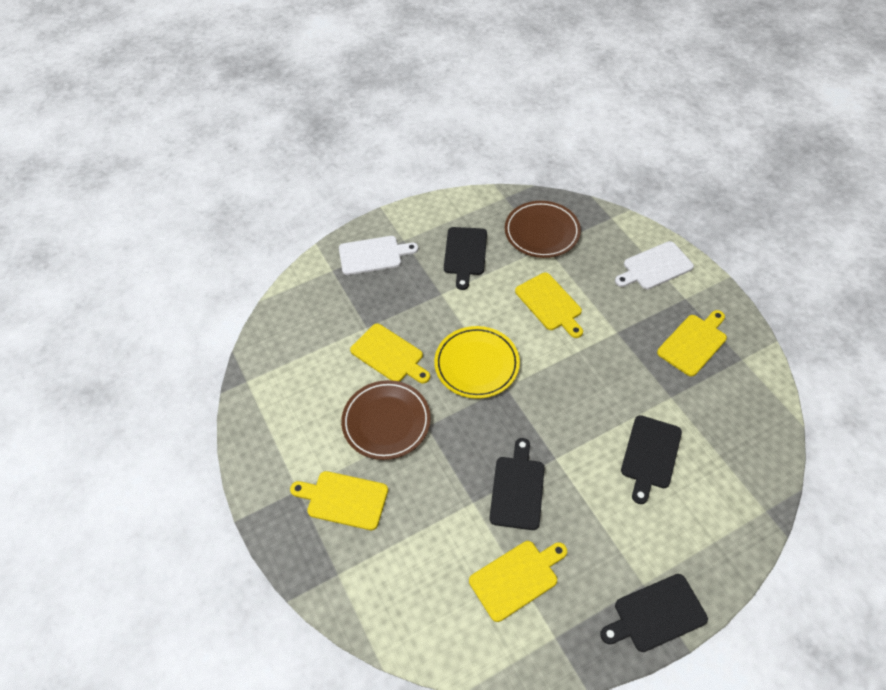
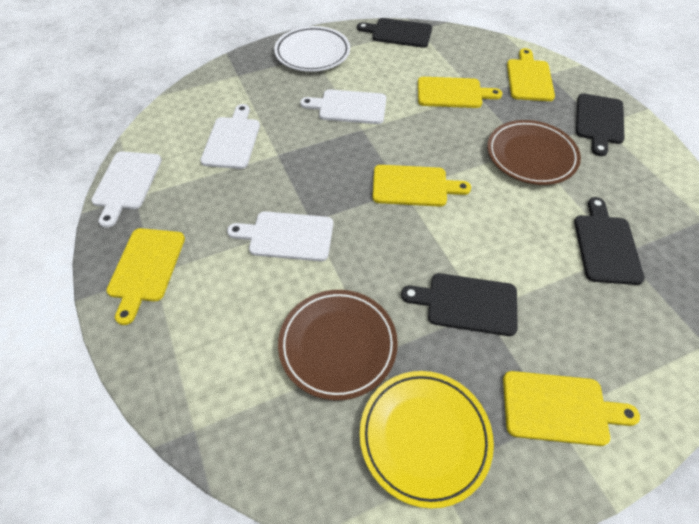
white cutting board: [339,236,418,275] [615,241,694,289] = 2 -> [91,151,162,228] [200,104,260,169] [227,211,333,261] [300,89,386,124] = 4
white plate: none = 0 -> [274,26,350,72] = 1

